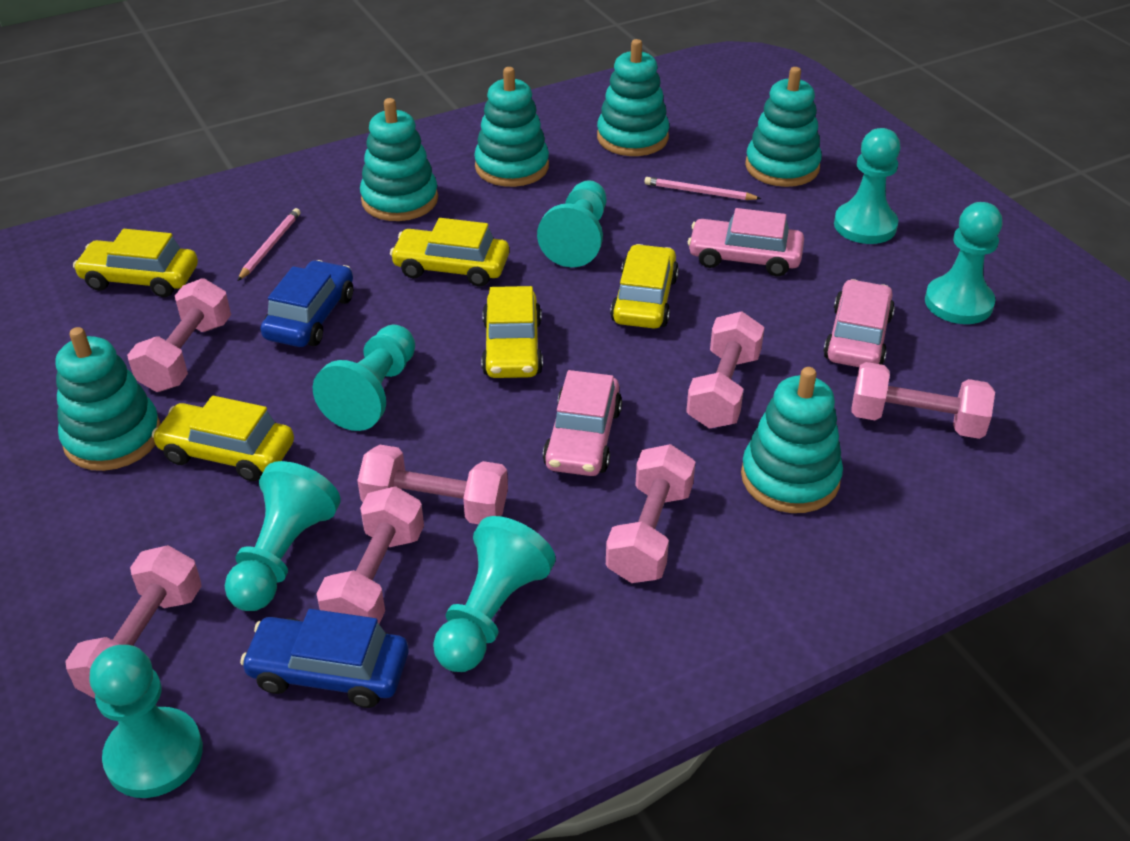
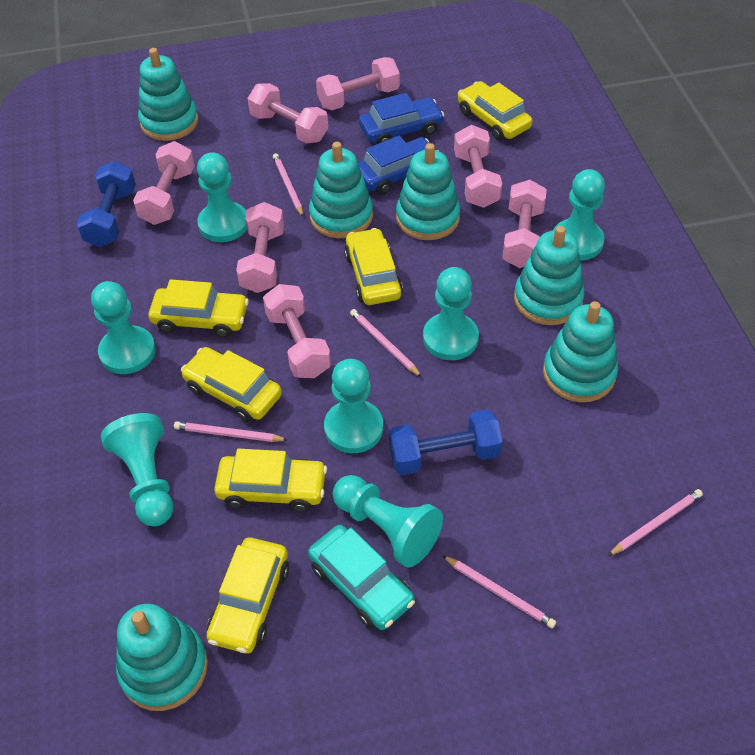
blue dumbbell: none = 0 -> [77,161,136,247] [389,409,503,475] = 2
pink car: [543,370,622,476] [688,208,804,276] [823,279,895,367] = 3 -> none = 0
pink pencil: [237,208,300,281] [645,177,762,200] = 2 -> [174,421,288,442] [273,153,303,217] [350,309,422,377] [442,555,556,628] [608,489,703,556] = 5
turquoise car: none = 0 -> [308,525,415,630] = 1
yellow car: [73,229,198,297] [152,396,294,481] [390,218,509,287] [481,286,543,378] [610,244,679,328] = 5 -> [148,279,249,338] [181,347,282,422] [206,538,289,653] [214,449,327,512] [344,228,403,305] [458,81,532,140] = 6

